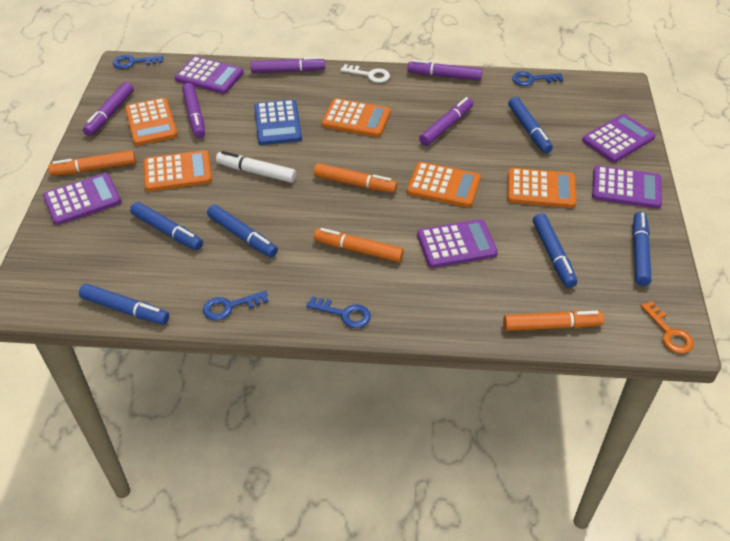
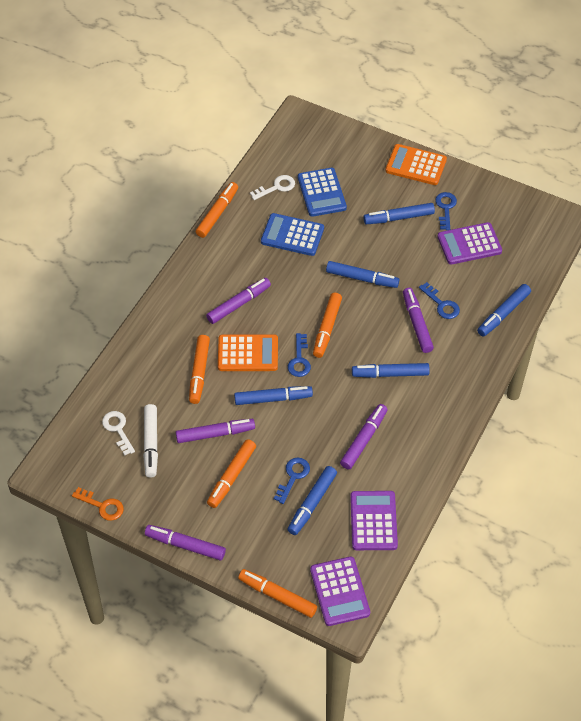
blue calculator: [254,99,302,145] = 1 -> [261,213,324,256] [298,168,347,217] = 2
orange calculator: [125,98,178,146] [143,150,212,191] [322,98,391,137] [407,162,481,207] [507,168,576,208] = 5 -> [218,334,278,371] [385,144,447,185] = 2
orange marker: [48,150,136,176] [314,163,397,193] [314,228,404,262] [503,311,604,331] = 4 -> [189,335,210,404] [196,182,238,238] [207,439,256,508] [238,569,317,618] [313,293,342,358] = 5
purple calculator: [43,173,121,225] [175,56,243,94] [417,219,498,268] [582,114,656,163] [592,166,662,209] = 5 -> [310,556,370,626] [350,491,398,550] [437,222,502,265] = 3
white key: [341,64,390,83] = 1 -> [102,411,135,455] [250,175,295,200] = 2

